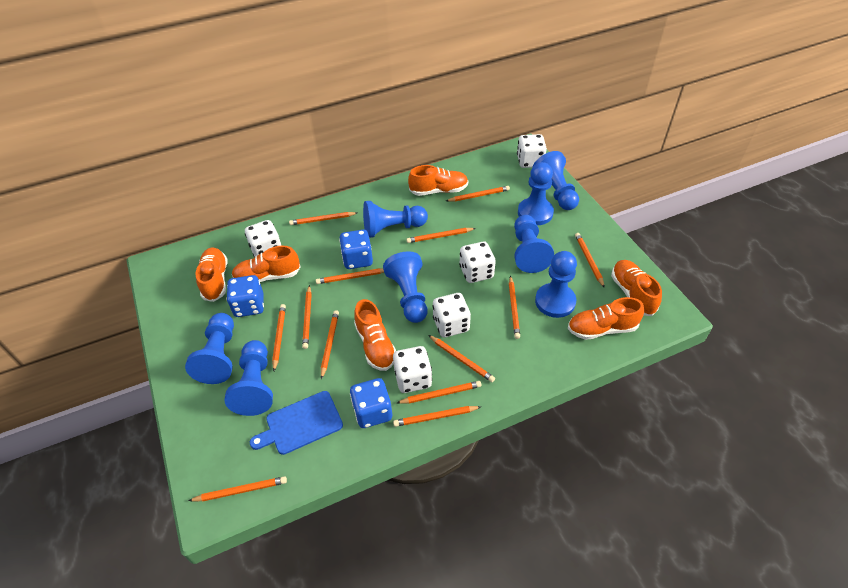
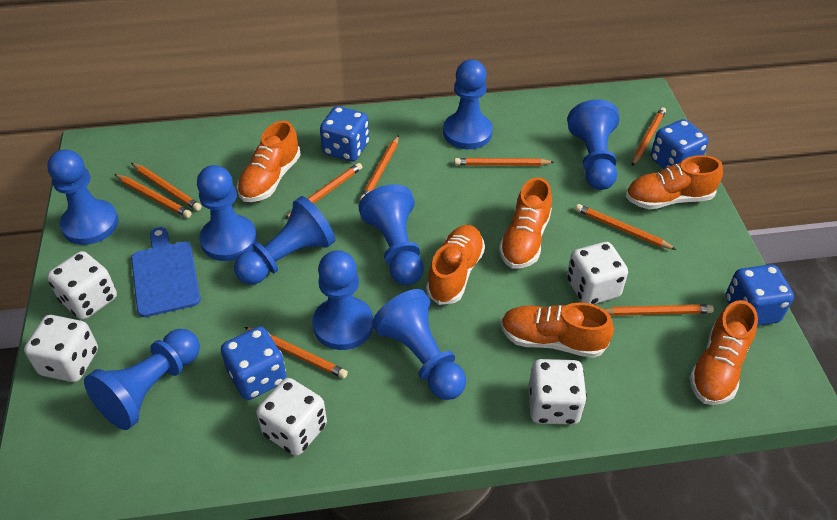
blue dice: [226,275,264,317] [339,230,373,269] [350,378,392,428] = 3 -> [221,327,287,400] [320,106,369,162] [651,119,709,169] [726,264,794,326] = 4
blue pawn: [185,313,234,384] [225,340,273,416] [363,201,428,238] [383,251,427,323] [514,215,554,273] [518,162,554,225] [532,151,579,210] [535,251,577,318] = 8 -> [47,149,119,245] [84,329,200,430] [197,165,257,261] [234,196,335,284] [312,250,373,350] [359,184,424,285] [372,289,466,400] [443,60,493,149] [567,100,619,190] = 9
orange pencil: [188,476,287,501] [272,304,286,371] [289,212,357,225] [302,285,312,349] [316,268,384,284] [321,310,339,379] [393,406,481,427] [397,381,482,404] [406,228,476,243] [428,335,495,382] [446,186,510,202] [509,276,520,339] [575,233,605,288] = 13 -> [114,174,192,218] [131,163,202,211] [244,327,348,379] [285,163,362,219] [360,135,399,201] [454,158,554,166] [575,204,677,250] [604,305,714,316] [632,107,666,166] = 9

